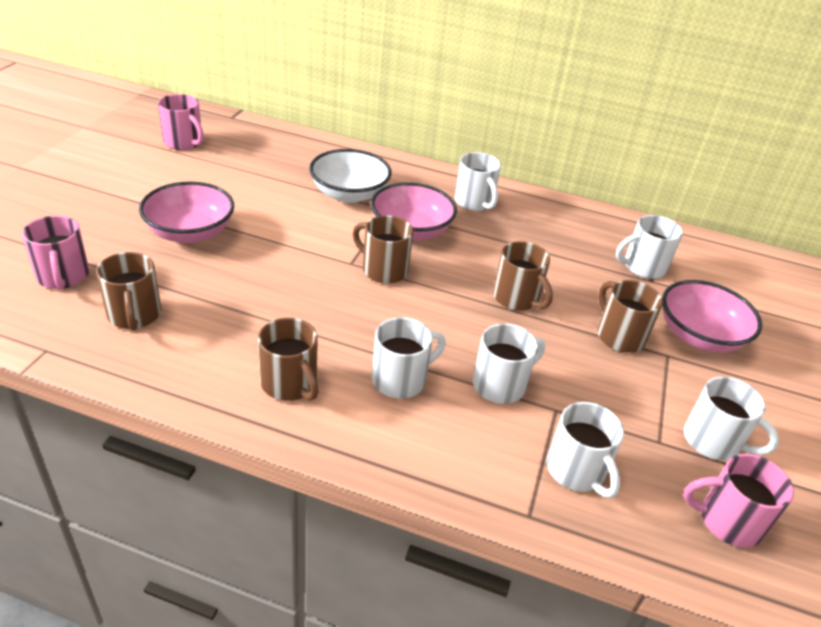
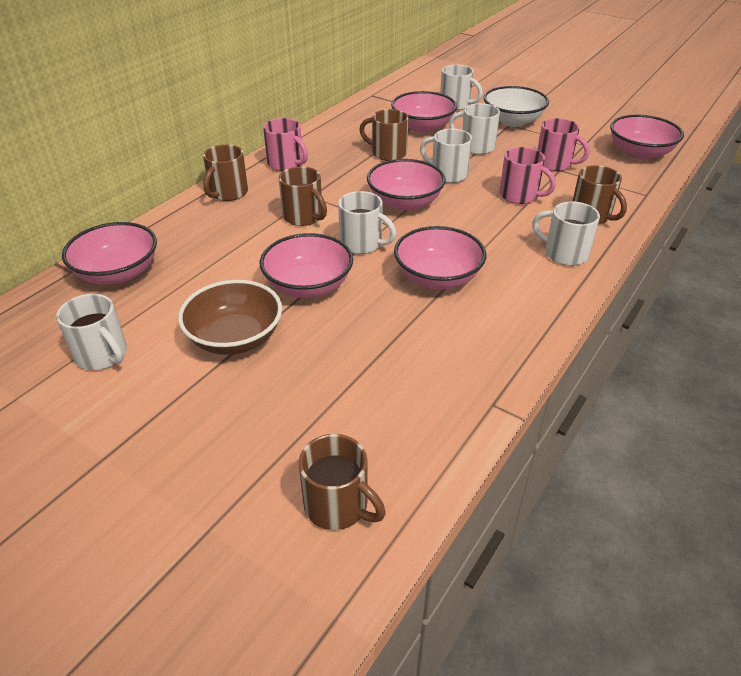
brown bowl: none = 0 -> [178,280,282,355] = 1
pink bowl: [139,182,234,243] [371,182,457,241] [662,280,762,353] = 3 -> [62,222,157,284] [259,233,353,298] [367,159,446,211] [391,91,457,133] [394,226,486,289] [610,115,684,160] = 6

